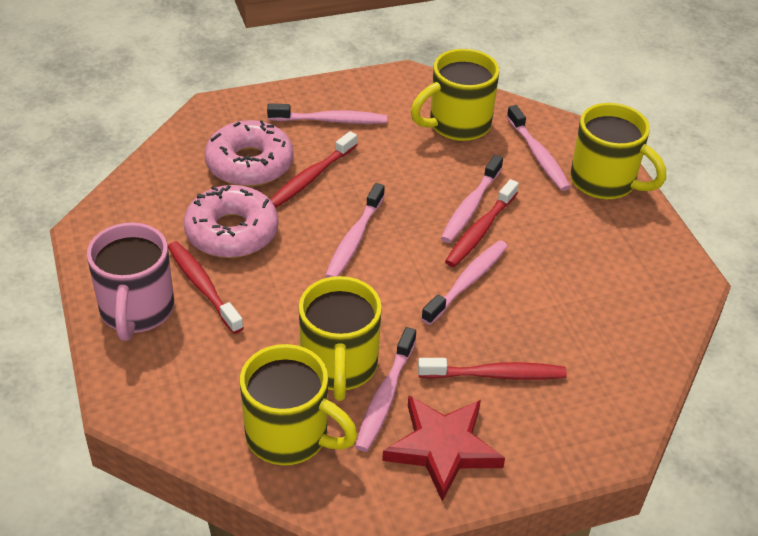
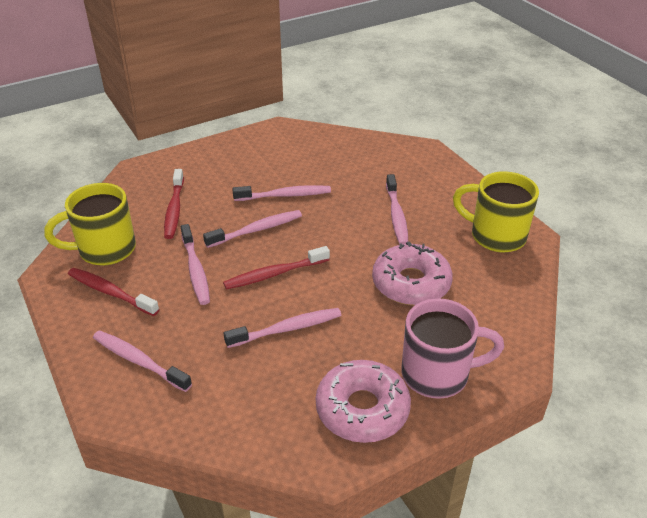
red star: [382,395,505,502] = 1 -> none = 0
red toothbrush: [168,241,244,334] [270,131,357,208] [418,358,567,380] [445,179,519,267] = 4 -> [68,268,159,316] [164,169,184,239] [223,246,330,289] = 3
yellow mug: [240,344,358,465] [299,276,382,401] [411,49,499,141] [571,103,666,199] = 4 -> [44,183,136,265] [453,171,539,252] = 2

